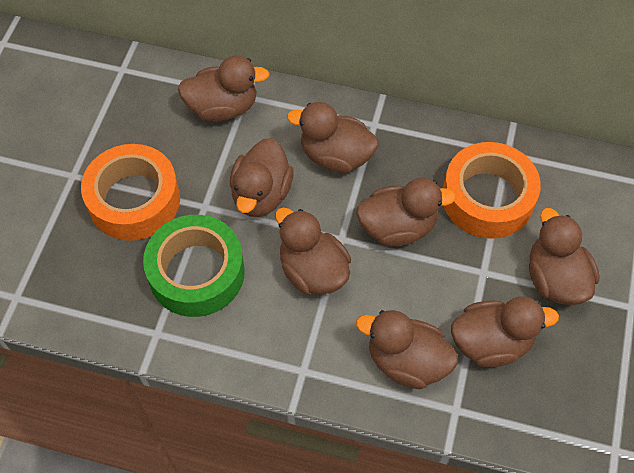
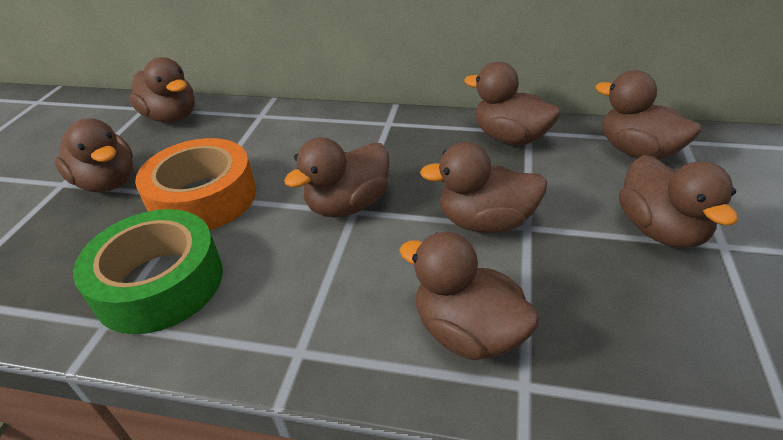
orange tape: [81,144,180,241] [443,142,541,239] = 2 -> [135,138,256,230] = 1

